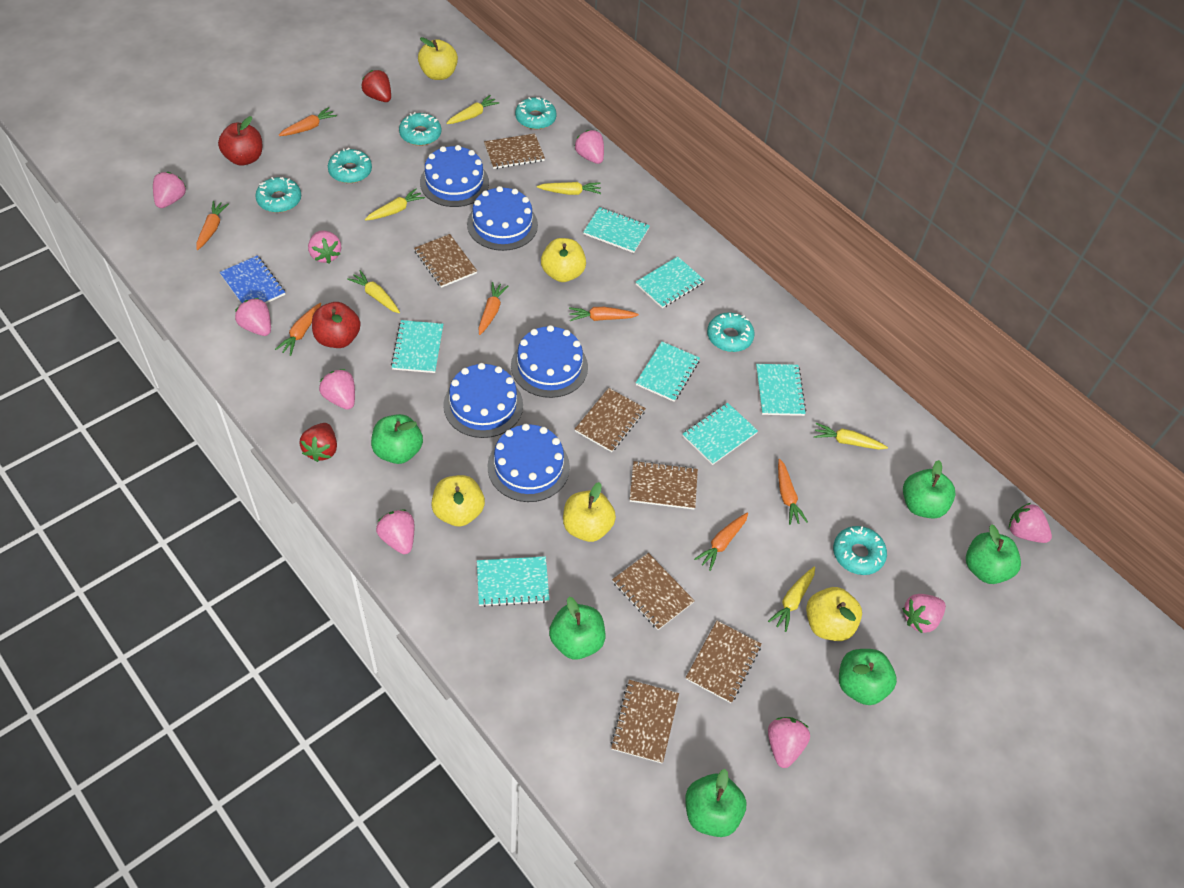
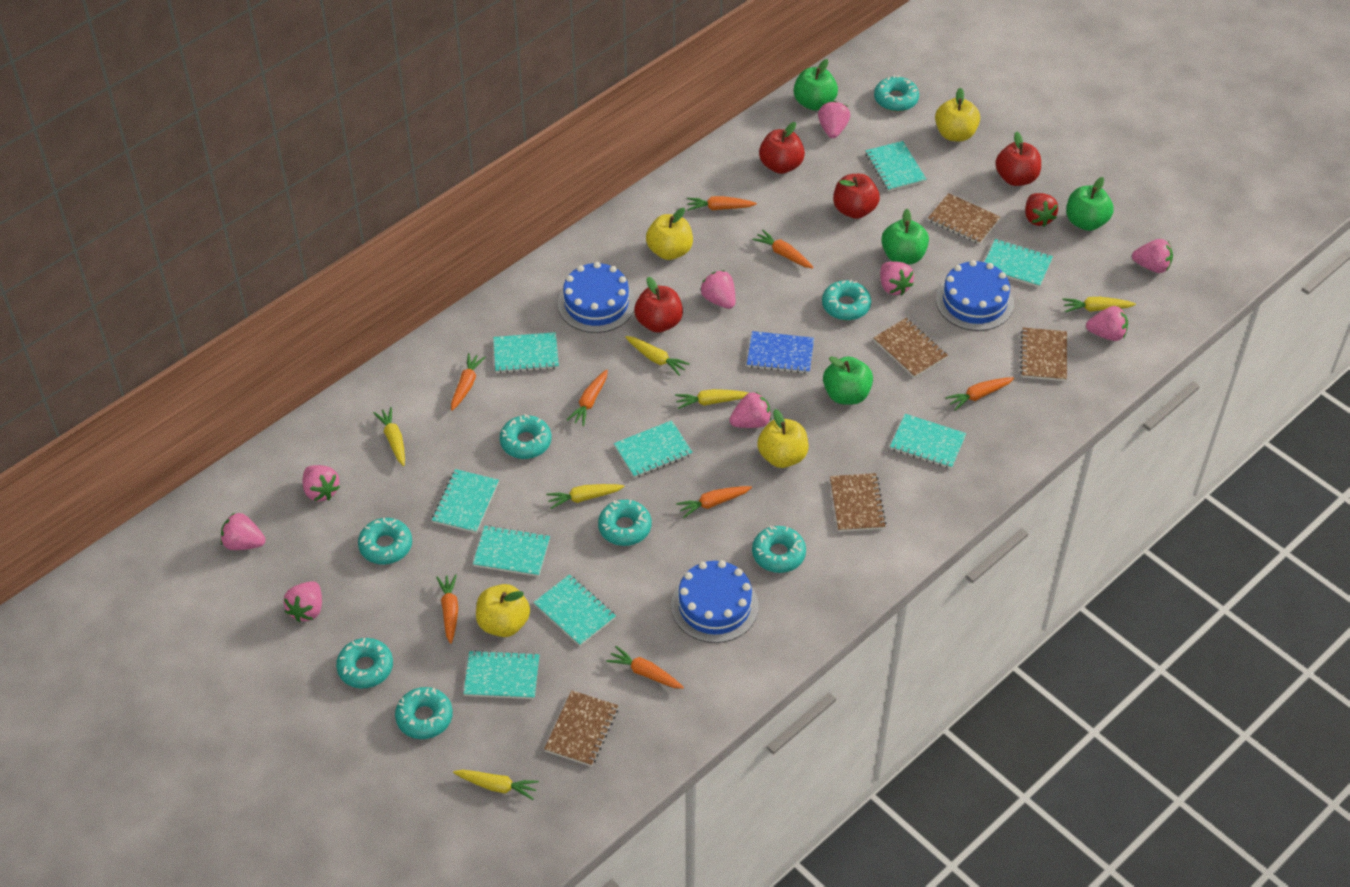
blue cake: [420,145,489,207] [443,363,523,438] [467,186,538,251] [488,424,570,502] [511,325,588,398] = 5 -> [558,262,636,333] [671,560,759,643] [936,260,1014,331] = 3
brown notebook: [414,234,477,288] [484,134,545,169] [575,388,646,452] [611,680,679,763] [612,553,695,630] [630,461,698,509] [686,621,762,703] = 7 -> [544,690,618,767] [830,473,886,532] [873,318,948,378] [928,193,1000,244] [1020,328,1067,381] = 5
green apple: [371,414,423,464] [549,597,605,660] [685,769,746,837] [839,649,897,705] [903,460,956,519] [966,524,1021,584] = 6 -> [794,59,838,111] [823,356,873,405] [881,209,929,265] [1066,177,1114,231] = 4
orange carrot: [196,201,229,250] [275,303,321,356] [278,107,337,136] [478,282,508,335] [569,307,639,321] [694,513,748,571] [778,459,808,525] = 7 -> [436,574,458,644] [451,353,486,411] [567,369,608,426] [606,646,684,689] [676,486,752,518] [687,196,757,211] [752,230,814,268] [945,377,1014,411] = 8
red apple: [218,116,262,166] [312,302,361,348] = 2 -> [634,277,683,333] [759,122,805,174] [833,174,880,219] [995,132,1041,186] = 4
red strawberry: [299,423,337,462] [362,70,391,102] = 2 -> [1025,193,1058,227] = 1
turquoise donut: [255,177,301,213] [328,148,372,183] [399,112,442,146] [515,97,556,129] [707,312,755,352] [833,526,887,575] = 6 -> [336,638,393,688] [358,518,412,564] [395,687,453,739] [500,414,552,459] [598,500,651,546] [752,526,806,573] [822,280,871,320] [874,75,919,112] = 8
turquoise notebook: [391,320,443,373] [477,556,549,607] [583,207,650,253] [636,256,705,308] [636,342,700,402] [683,403,758,465] [756,364,806,416] = 7 -> [432,469,499,533] [463,650,539,699] [473,525,550,577] [493,332,559,373] [533,574,616,646] [614,420,693,478] [865,141,926,191] [890,414,966,469] [985,239,1053,287] = 9
yellow apple: [418,37,458,80] [431,475,485,526] [541,238,586,282] [563,482,616,542] [806,587,862,641] = 5 -> [476,584,530,637] [646,208,693,260] [757,409,808,468] [935,88,980,141] = 4

